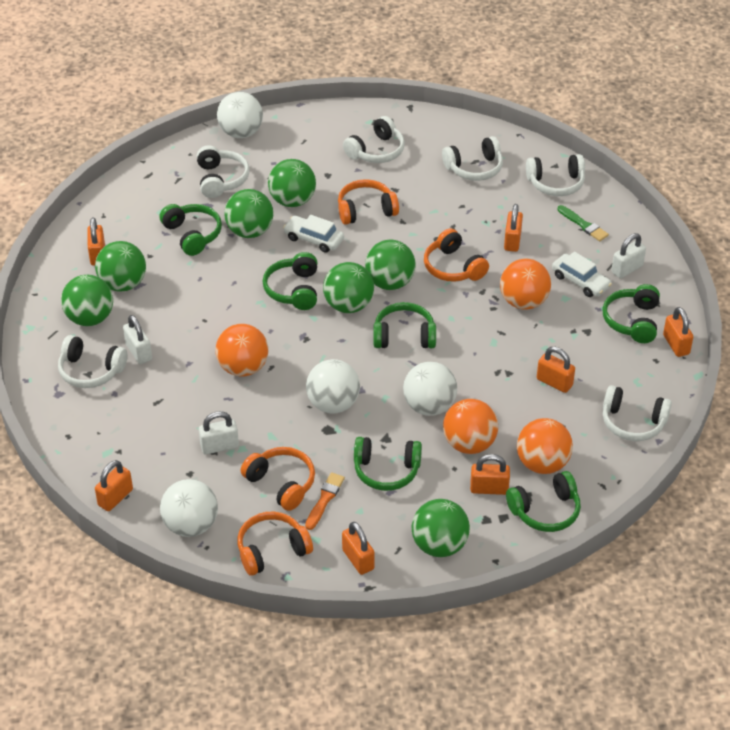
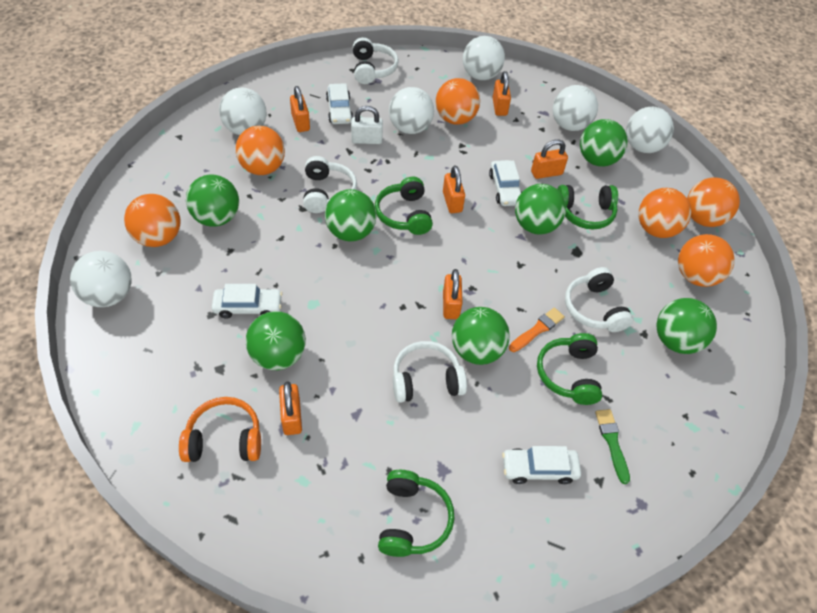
green headphones: [159,204,222,256] [263,252,317,310] [354,437,422,491] [374,302,436,348] [506,471,581,532] [602,284,660,343] = 6 -> [375,177,433,235] [378,470,455,557] [537,333,602,405] [557,185,618,230] = 4
orange ball: [215,324,268,377] [443,399,498,454] [500,259,551,310] [517,418,573,474] = 4 -> [124,194,180,247] [235,126,285,175] [436,78,480,125] [638,188,691,238] [678,234,735,287] [687,178,740,227] = 6
orange headphones: [237,511,313,576] [241,447,315,511] [338,179,399,225] [424,228,489,282] = 4 -> [179,397,261,462] = 1
orange padlock: [87,218,105,266] [95,460,133,511] [342,522,375,575] [470,454,510,495] [504,204,523,252] [537,347,575,393] [663,307,693,357] = 7 -> [279,382,302,435] [290,86,310,132] [443,165,465,213] [443,269,463,319] [492,71,511,116] [531,139,568,179] = 6
white ball: [160,479,218,537] [217,92,263,138] [306,359,360,413] [403,362,457,416] = 4 -> [70,251,131,307] [219,88,267,135] [389,87,434,134] [463,36,505,80] [553,85,598,131] [626,107,674,153] = 6
white car: [283,215,344,253] [552,251,612,297] = 2 -> [212,284,282,319] [326,83,353,124] [489,160,522,206] [502,446,581,484] = 4
white headphones: [58,335,127,388] [197,145,250,198] [343,116,405,163] [442,136,503,181] [526,154,585,196] [603,385,672,441] = 6 -> [303,156,357,213] [353,37,399,84] [393,341,467,403] [565,267,633,332] = 4
white padlock: [123,315,152,364] [199,411,239,454] [611,233,646,279] = 3 -> [351,106,383,144] = 1

